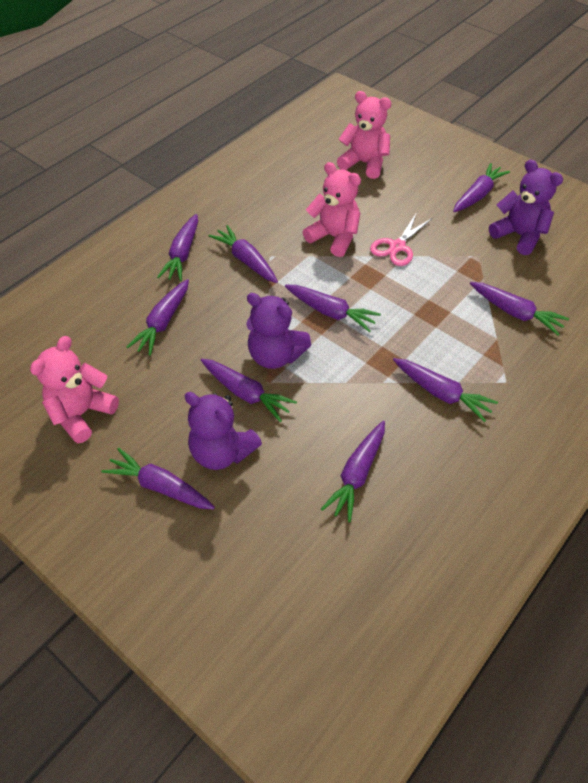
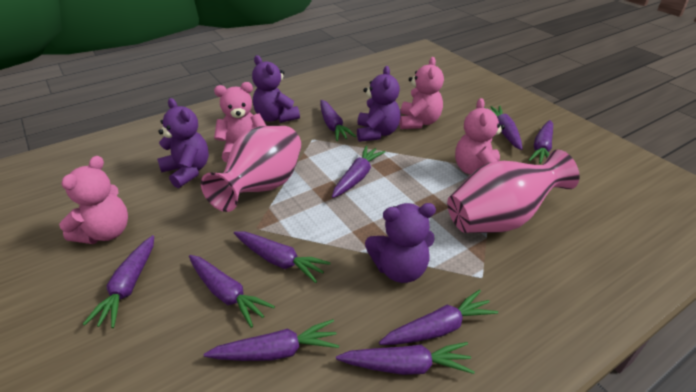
pink scissors: [370,212,432,266] = 1 -> none = 0
pink teddy bear: [30,336,119,443] [303,162,361,257] [337,91,391,179] = 3 -> [59,156,128,244] [214,82,266,163] [399,57,444,129] [455,98,505,174] = 4
pink vase: none = 0 -> [201,126,301,212] [447,150,580,233] = 2
purple teddy bear: [184,392,262,470] [246,293,311,369] [489,160,563,255] = 3 -> [157,98,209,188] [252,55,300,123] [357,66,401,142] [365,203,436,283] = 4

